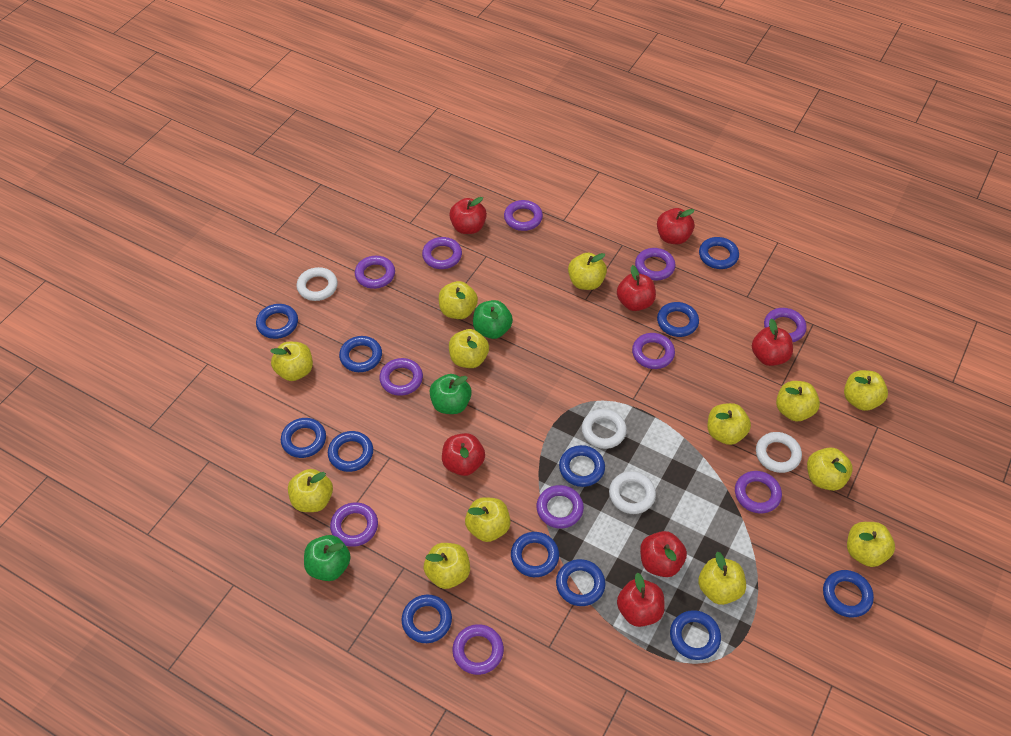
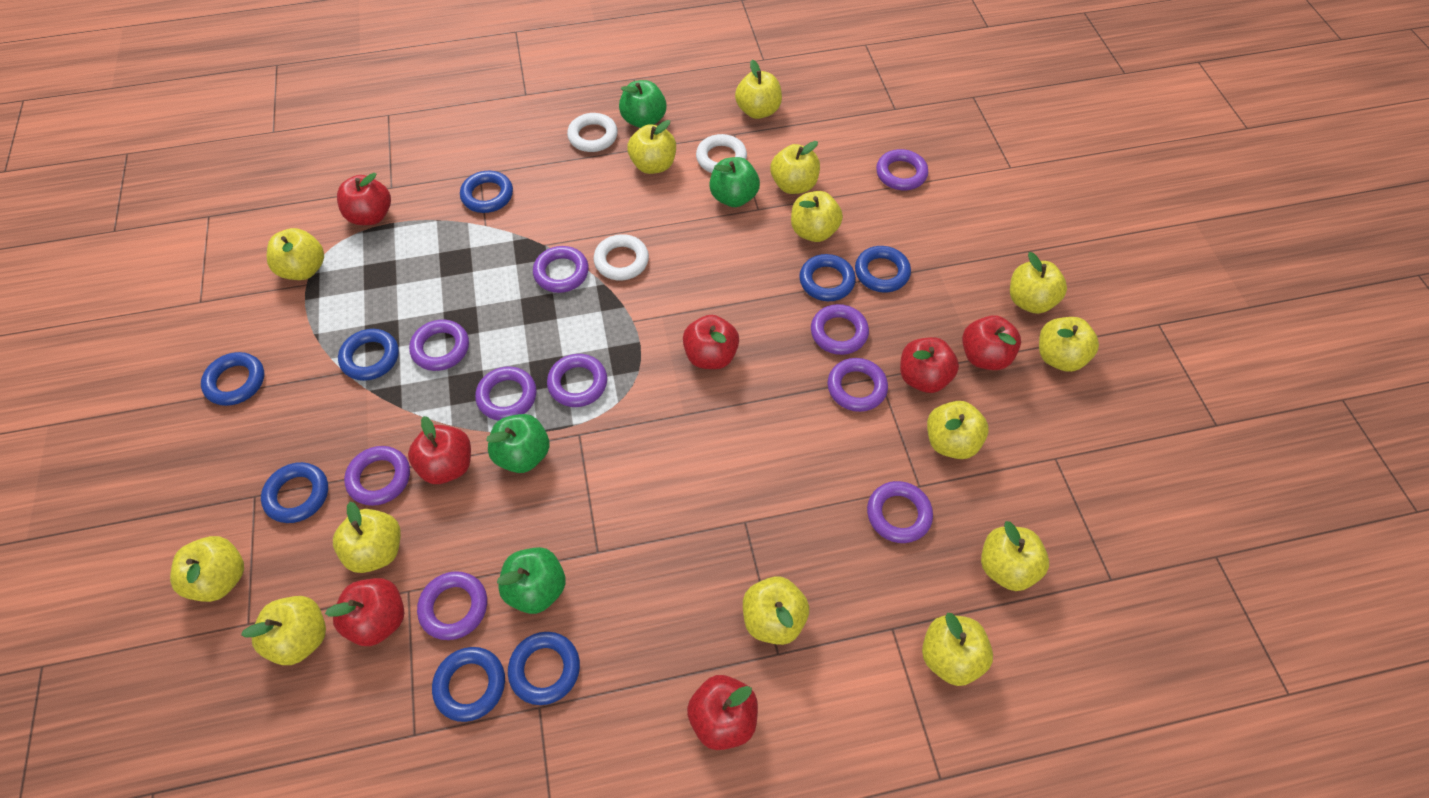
blue ring: [256,304,298,339] [281,418,326,458] [328,431,373,472] [339,336,382,372] [401,595,452,643] [511,532,559,577] [556,559,605,606] [559,445,605,487] [657,302,699,337] [670,610,721,660] [699,237,739,269] [823,570,874,618] = 12 -> [201,352,264,406] [261,462,328,523] [338,329,399,381] [432,647,505,722] [460,171,513,213] [508,632,580,705] [799,254,856,301] [855,246,911,292] = 8
green apple: [304,535,351,581] [430,374,472,414] [473,300,513,339] = 3 -> [486,414,550,473] [497,547,566,614] [619,80,666,128] [709,157,760,207] = 4
purple ring: [330,502,378,547] [355,256,395,289] [379,358,423,396] [422,237,462,269] [452,624,504,675] [504,200,543,231] [537,485,584,528] [632,333,675,369] [635,248,675,281] [735,471,782,514] [764,308,807,342] = 11 -> [344,446,410,506] [409,320,469,371] [417,571,487,640] [475,367,537,421] [533,246,589,293] [547,354,607,407] [811,304,869,355] [828,358,888,412] [867,481,933,543] [876,149,928,190] = 10
white ring: [297,267,338,301] [582,409,627,449] [609,471,656,514] [756,432,802,473] = 4 -> [567,113,618,152] [593,234,649,280] [696,134,747,173] = 3
yellow apple: [270,342,313,381] [288,469,333,512] [424,543,470,589] [439,281,478,319] [449,329,489,368] [465,497,511,542] [568,253,607,290] [698,552,746,605] [707,403,751,445] [776,381,820,421] [807,447,853,491] [844,370,888,411] [847,522,895,567] = 13 -> [170,536,244,602] [241,596,326,665] [267,228,324,280] [333,502,401,573] [627,120,676,174] [735,60,782,119] [743,576,809,645] [770,141,820,194] [791,191,843,242] [922,613,993,686] [927,401,989,459] [981,521,1049,591] [1010,252,1067,314] [1039,317,1099,372] = 14

